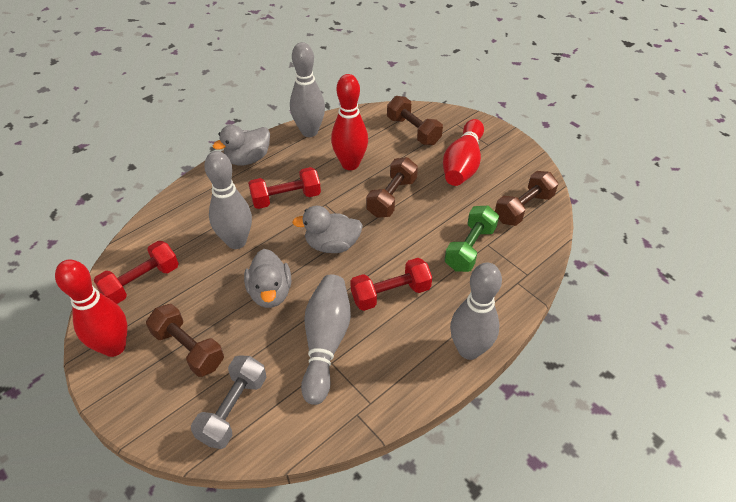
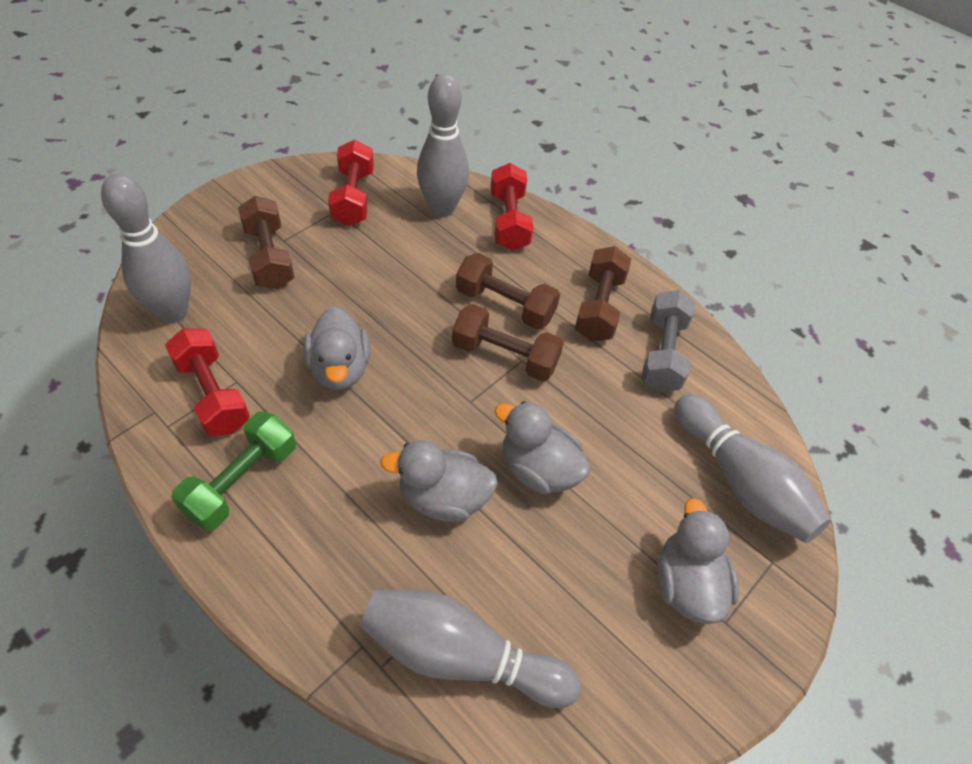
grey duck: [213,125,270,166] [244,249,291,308] [292,206,363,253] = 3 -> [303,306,370,390] [380,440,498,522] [495,401,591,494] [657,498,739,624] = 4
red bowling pin: [55,259,127,357] [331,74,368,170] [443,119,484,186] = 3 -> none = 0

